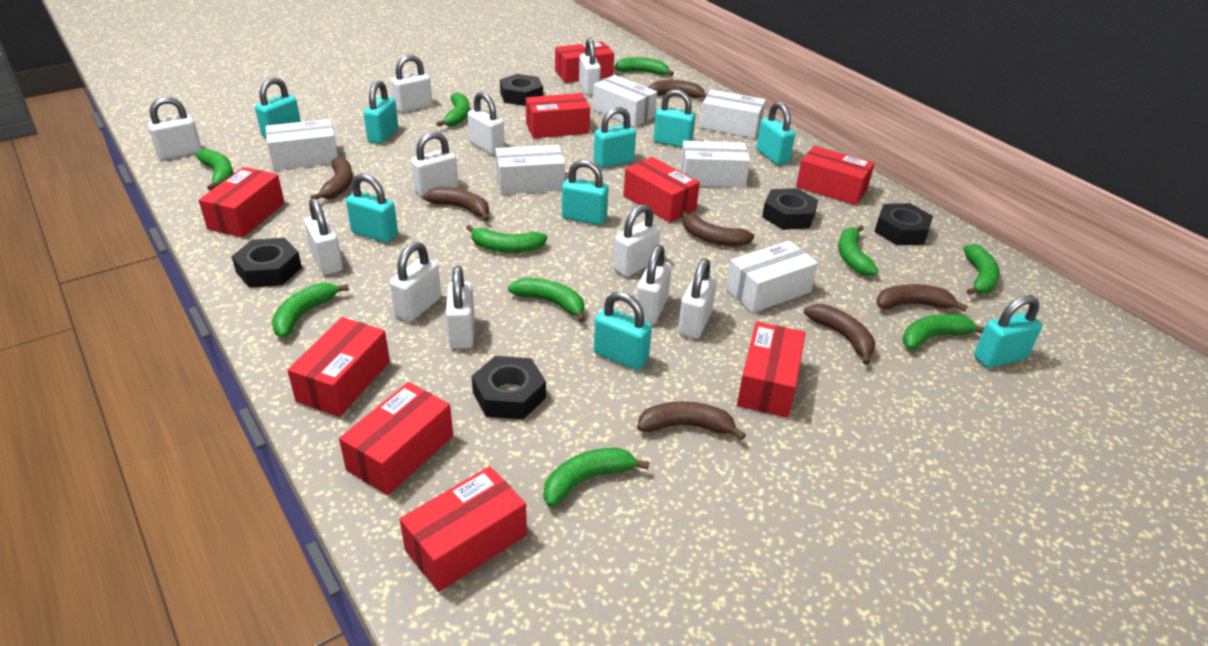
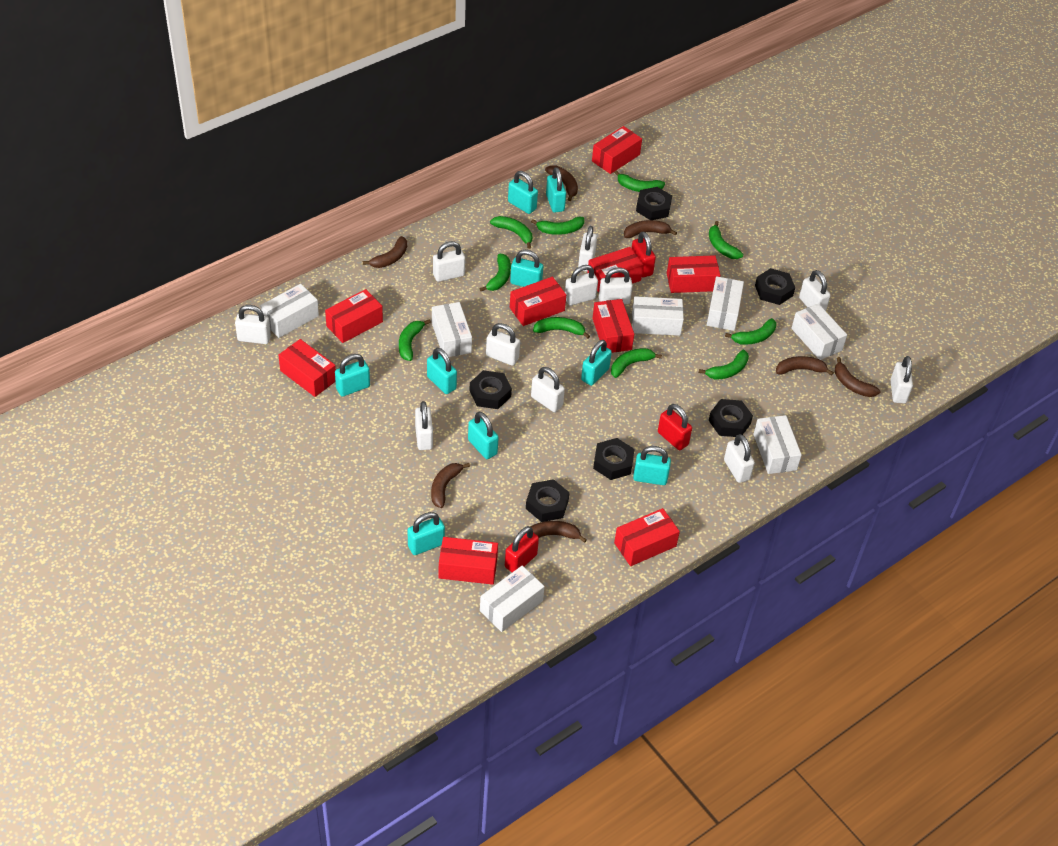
black nut: [232,238,302,288] [472,356,546,420] [500,74,543,106] [762,188,818,230] [875,203,933,245] = 5 -> [469,370,512,409] [526,479,570,522] [593,438,635,480] [636,187,672,220] [709,399,753,437] [755,268,795,305] = 6
red padlock: none = 0 -> [505,526,539,572] [632,232,656,277] [658,404,692,450] = 3
white box: [266,119,338,170] [496,145,565,195] [593,75,657,127] [680,141,750,187] [700,89,766,138] [726,241,818,313] = 6 -> [260,284,319,338] [432,302,472,357] [480,566,545,632] [632,296,684,336] [707,276,744,331] [753,415,802,474] [791,303,847,360] = 7

